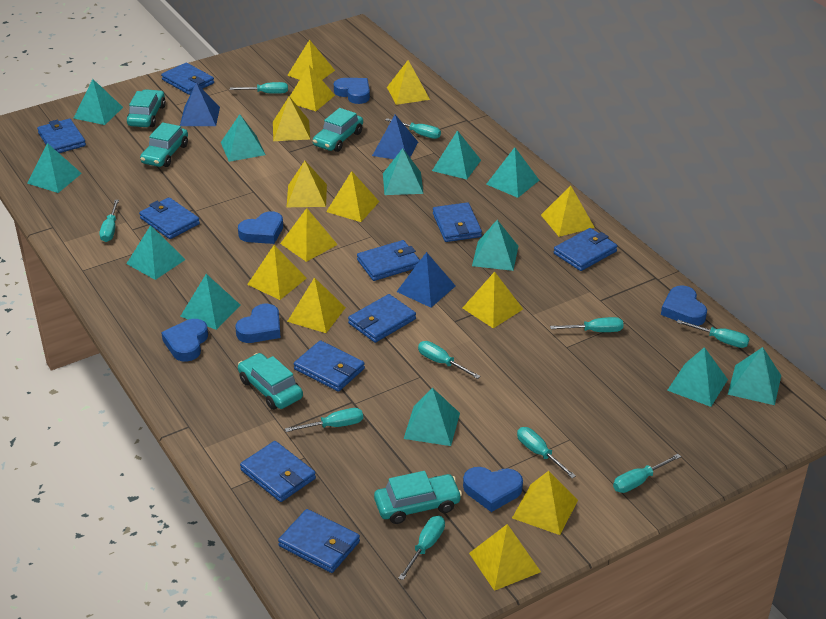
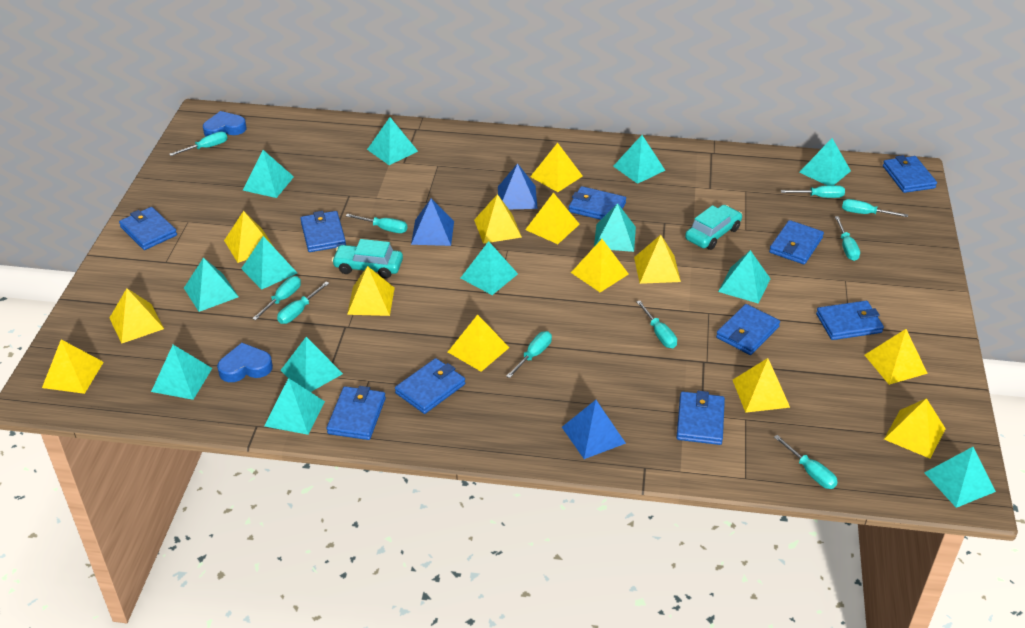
blue heart: [161,319,208,362] [235,304,281,343] [238,211,283,244] [334,78,370,104] [463,467,523,512] [661,285,707,326] = 6 -> [203,111,246,137] [217,343,273,382] = 2
turquoise car: [127,89,166,127] [140,122,188,167] [238,353,303,410] [313,108,363,152] [374,471,462,524] = 5 -> [332,239,403,279] [685,205,742,250] = 2
turquoise pyramid: [27,143,82,193] [74,79,123,125] [126,225,186,280] [180,274,241,330] [221,114,265,162] [383,148,423,195] [404,388,460,446] [432,130,481,179] [472,220,518,271] [486,147,539,198] [667,347,728,407] [728,347,781,405] = 12 -> [151,345,212,400] [184,257,239,312] [241,236,297,290] [243,150,294,198] [264,378,325,435] [280,337,343,392] [367,117,418,165] [461,241,518,295] [594,203,636,252] [613,135,666,184] [718,250,770,304] [799,138,851,185] [924,447,996,508] = 13

